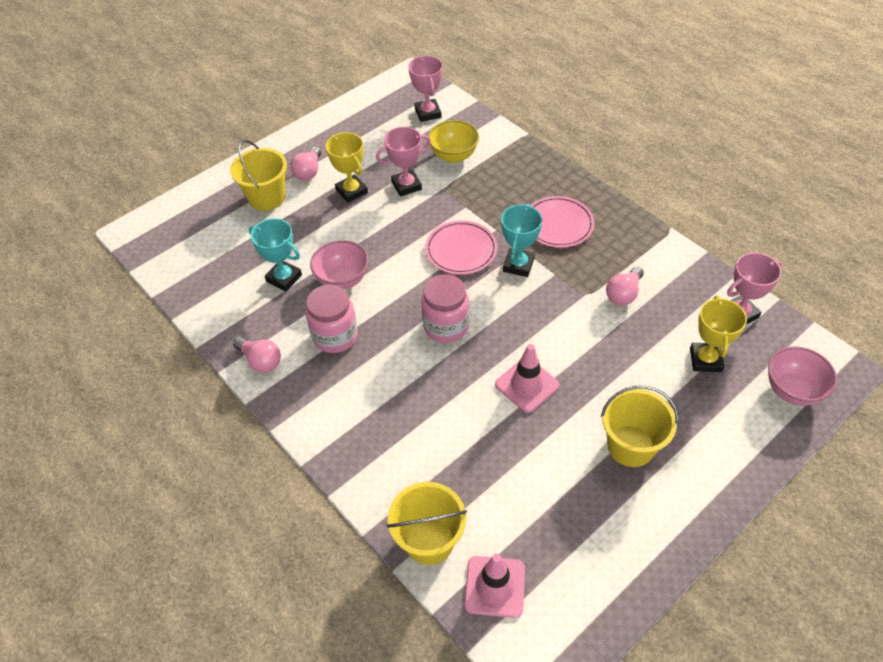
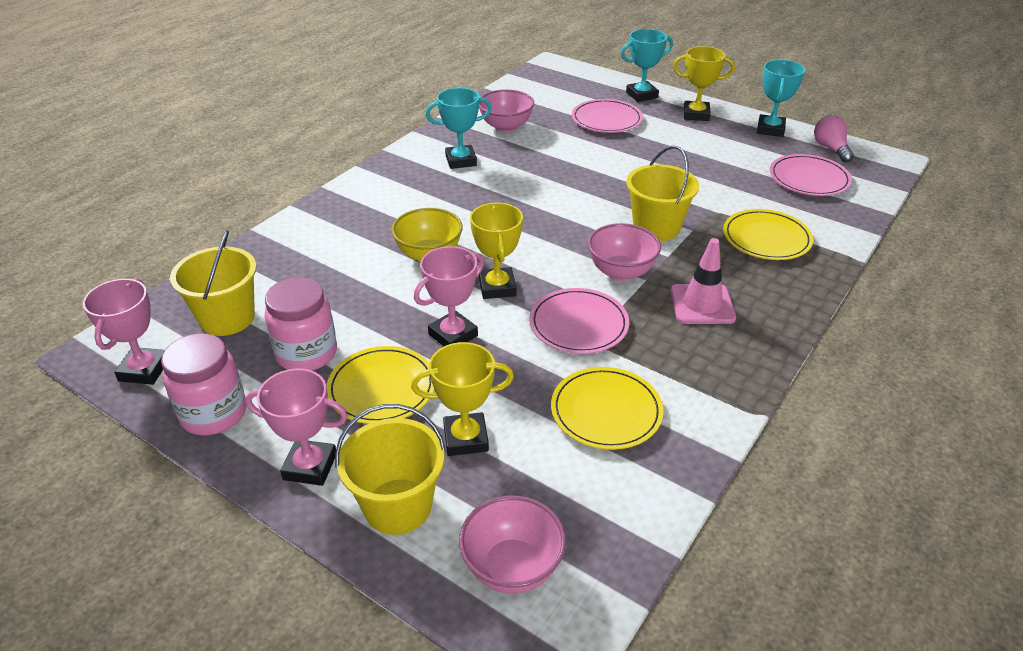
pink bowl: [310,240,368,290] [768,346,837,406] = 2 -> [459,496,566,594] [479,89,534,133] [588,223,661,281] = 3
pink light bulb: [233,337,281,372] [290,147,321,181] [606,267,644,305] = 3 -> [814,115,854,162] = 1
pink plate: [425,221,497,275] [530,196,595,248] = 2 -> [529,288,629,354] [572,99,643,133] [770,154,852,196] = 3
pink traffic cone: [464,554,525,618] [495,344,559,413] = 2 -> [670,238,736,324] = 1
turquoise trophy: [249,218,302,292] [501,204,542,277] = 2 -> [426,88,492,169] [621,29,673,102] [757,60,805,137] = 3
yellow plate: none = 0 -> [326,346,434,424] [551,367,664,450] [723,209,813,260] = 3
yellow trophy: [326,132,368,203] [690,296,747,372] = 2 -> [411,342,514,456] [470,203,523,299] [673,46,735,121] = 3

